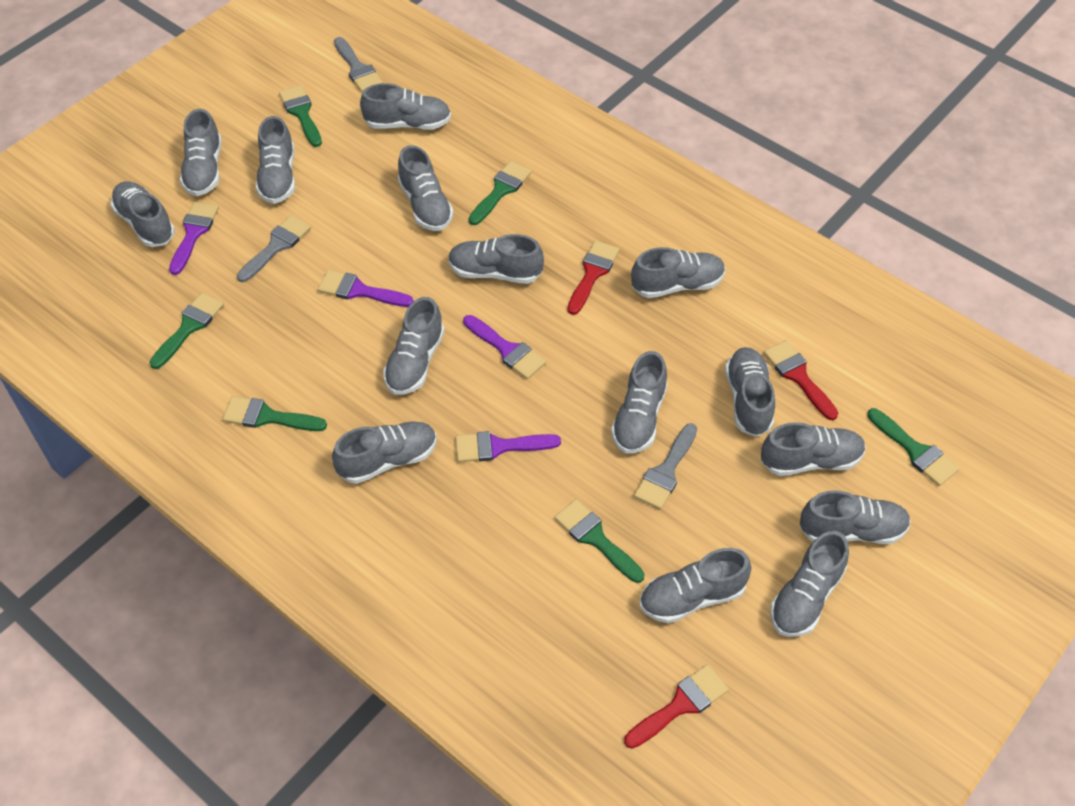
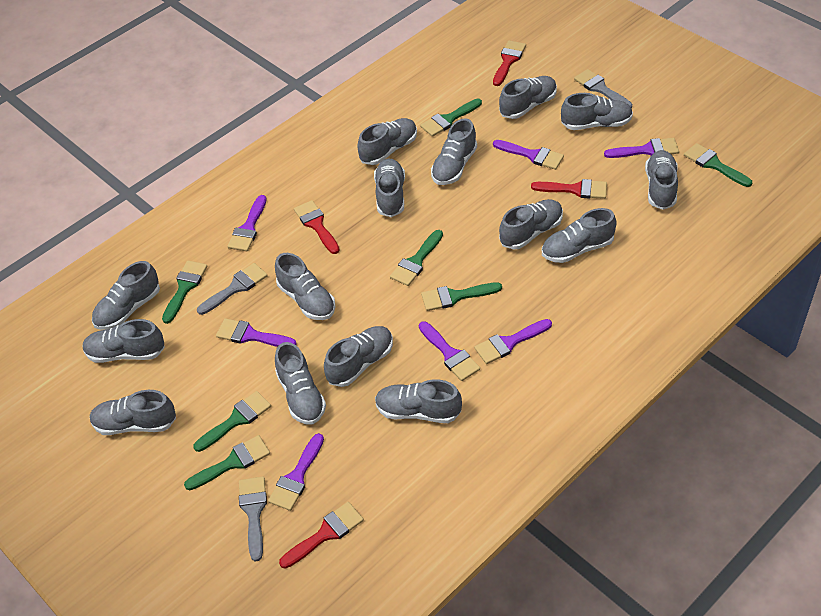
green brush: [150,293,224,369] [223,396,327,431] [279,85,322,147] [469,161,532,225] [554,499,645,583] [867,408,959,486] = 6 -> [162,261,207,324] [184,435,270,490] [193,391,271,452] [390,230,443,286] [420,98,482,137] [421,282,502,311] [684,143,752,187] = 7
purple brush: [169,201,219,275] [318,270,414,307] [455,431,561,462] [463,315,546,379] = 4 -> [216,318,297,347] [227,195,267,251] [268,433,324,511] [419,321,480,381] [474,319,552,364] [493,140,564,170] [604,138,679,158] = 7
red brush: [567,241,619,315] [624,664,729,749] [764,340,838,420] = 3 -> [279,502,364,569] [294,200,340,254] [493,40,526,86] [531,179,607,199] = 4

